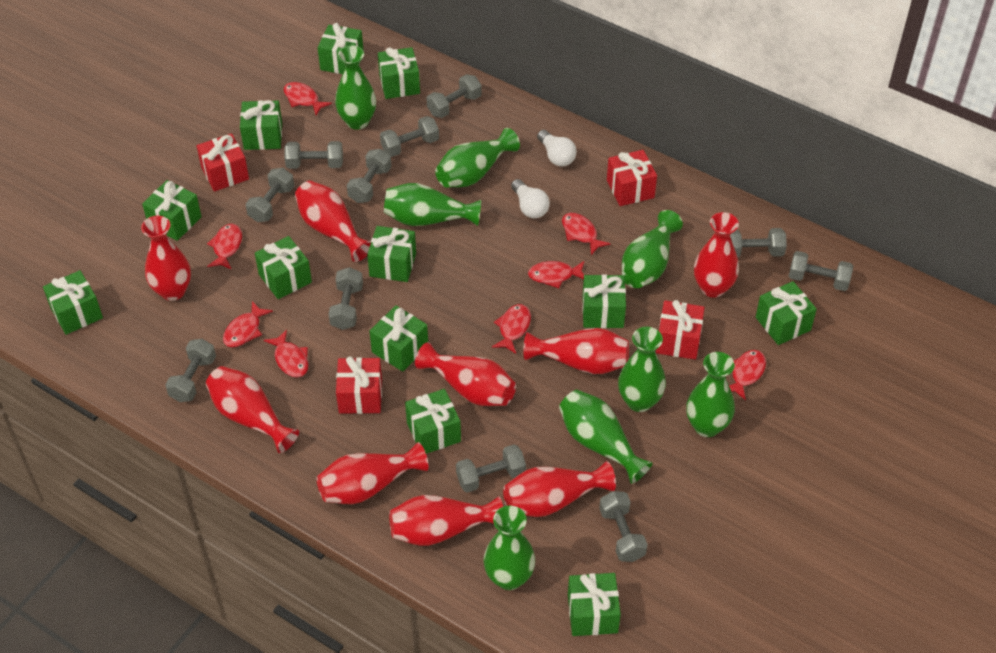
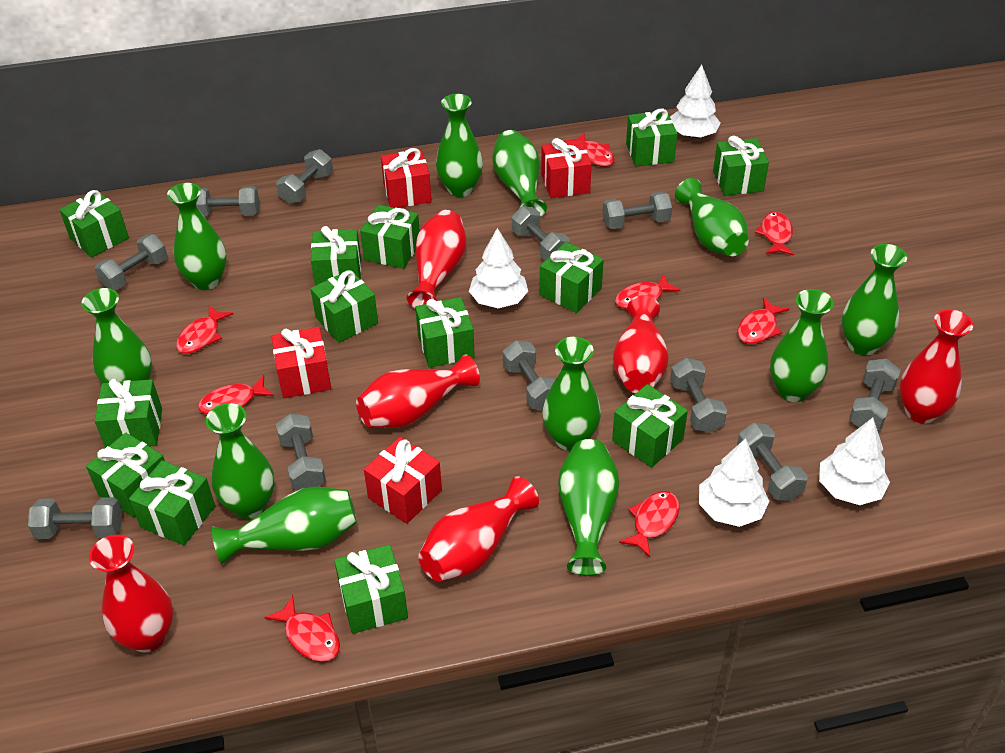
green gift: [43,270,103,335] [142,180,202,241] [240,100,282,150] [255,236,312,299] [318,23,364,74] [367,226,416,282] [370,305,428,372] [378,47,420,99] [405,389,461,454] [568,573,621,636] [582,274,626,328] [756,281,817,345] = 12 -> [59,190,129,258] [86,433,165,518] [95,378,162,448] [129,460,215,545] [310,270,378,343] [311,226,361,286] [334,545,408,634] [360,205,420,269] [415,297,475,368] [540,242,604,313] [612,384,688,467] [626,109,678,167] [713,136,769,196] = 13
green vase: [335,45,376,130] [384,183,481,226] [435,128,520,188] [483,505,535,590] [559,390,653,484] [618,327,666,412] [622,210,683,288] [686,352,735,437] = 8 -> [82,288,152,383] [167,183,226,290] [206,403,274,519] [212,487,357,564] [436,94,483,197] [492,130,547,217] [542,337,601,451] [558,439,619,576] [675,178,749,256] [770,289,833,402] [842,244,907,355] = 11
red vase: [141,216,191,301] [206,366,299,453] [295,181,371,262] [317,442,428,504] [389,495,503,546] [415,342,516,406] [503,461,616,517] [523,328,629,374] [694,212,739,298] = 9 -> [89,535,173,653] [356,354,480,428] [407,210,466,308] [418,476,539,581] [613,295,669,393] [900,309,973,424] = 6
white light bulb: [511,179,550,218] [537,130,576,167] = 2 -> none = 0
white tree: none = 0 -> [469,228,528,308] [670,65,720,138] [699,438,769,527] [819,418,890,505] = 4

